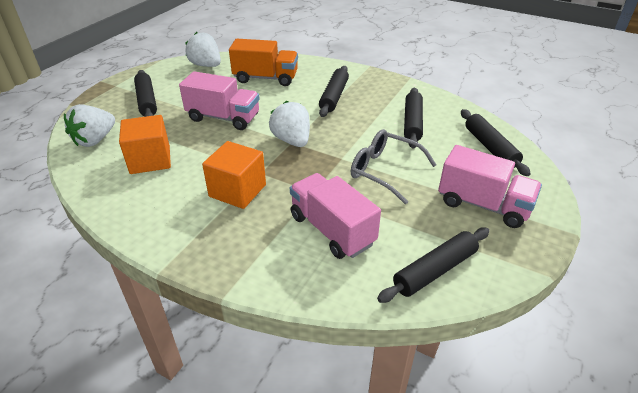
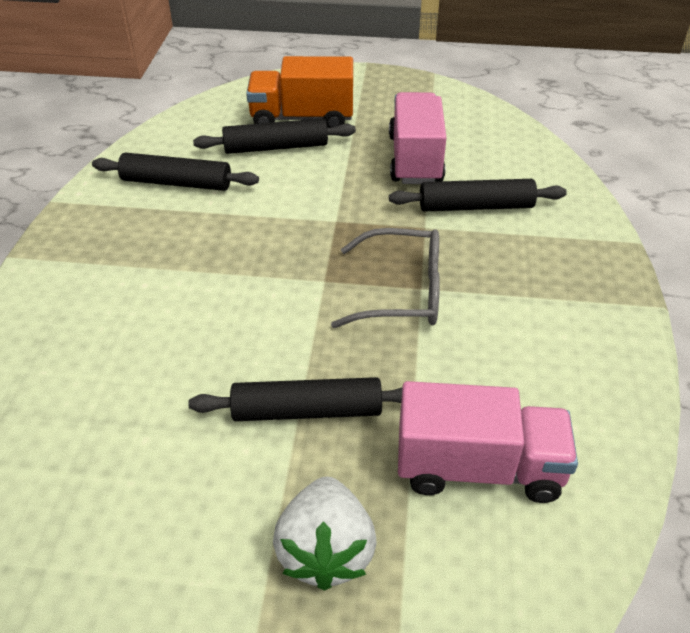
black rolling pin: [134,70,157,117] [319,66,349,117] [377,228,489,303] [404,88,423,148] [461,109,531,176] = 5 -> [92,153,259,191] [188,377,402,421] [193,118,356,154] [389,179,567,212] = 4
orange cube: [119,115,171,174] [202,141,266,209] = 2 -> none = 0
pink truck: [179,71,260,130] [290,173,381,259] [438,145,542,228] = 3 -> [389,92,447,184] [398,381,578,503] = 2
white strawberry: [64,104,115,147] [185,32,221,67] [269,101,310,147] = 3 -> [273,477,377,591] = 1

